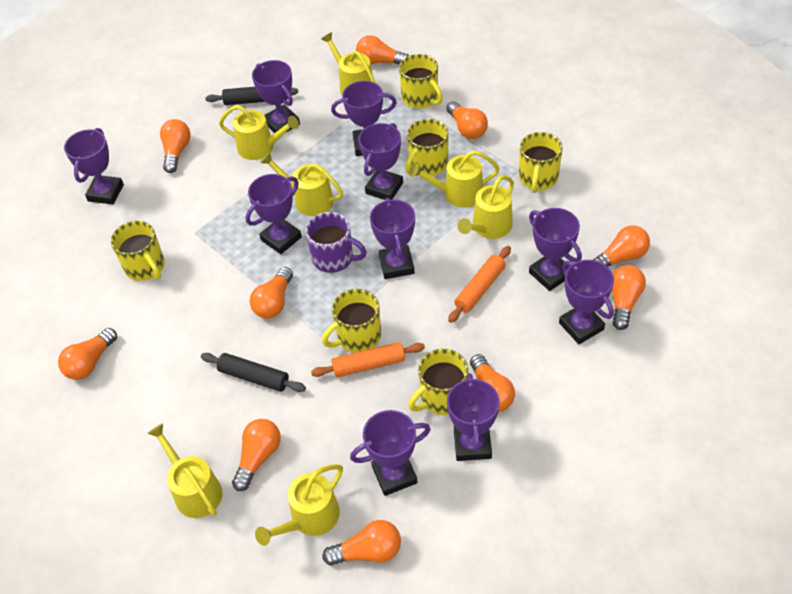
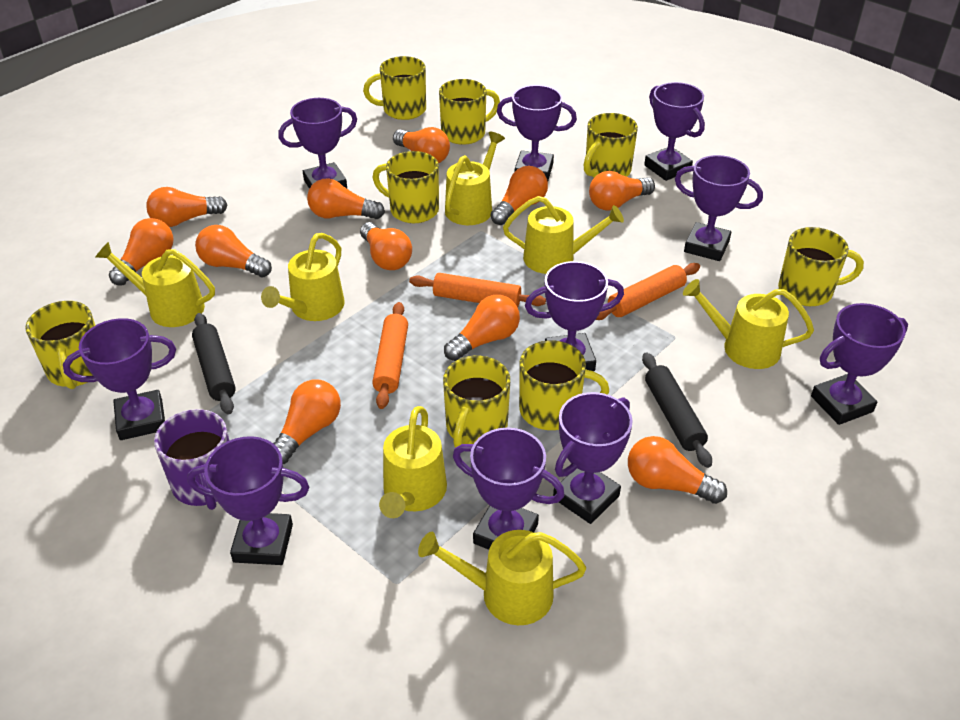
orange light bulb: [58,328,117,380] [160,119,191,173] [232,419,281,491] [250,267,293,318] [322,520,401,566] [356,35,409,65] [447,101,488,139] [470,354,515,412] [593,225,650,267] [612,265,646,330] = 10 -> [109,218,173,286] [146,187,227,227] [195,225,272,277] [273,379,341,464] [307,178,385,219] [360,222,412,270] [393,127,450,163] [444,295,520,361] [491,166,548,225] [589,171,655,211] [628,436,727,504] = 11
orange rolling pin: [311,342,425,378] [448,246,511,323] = 2 -> [372,302,408,409] [409,273,546,308] [596,263,700,320] = 3
yellow mug: [111,221,165,281] [322,289,381,352] [399,54,443,109] [405,119,449,176] [409,349,468,415] [519,132,563,193] = 6 -> [25,301,95,389] [363,56,426,120] [373,151,439,223] [439,79,500,145] [443,356,510,448] [519,340,609,430] [584,113,638,178] [778,227,864,306] = 8

